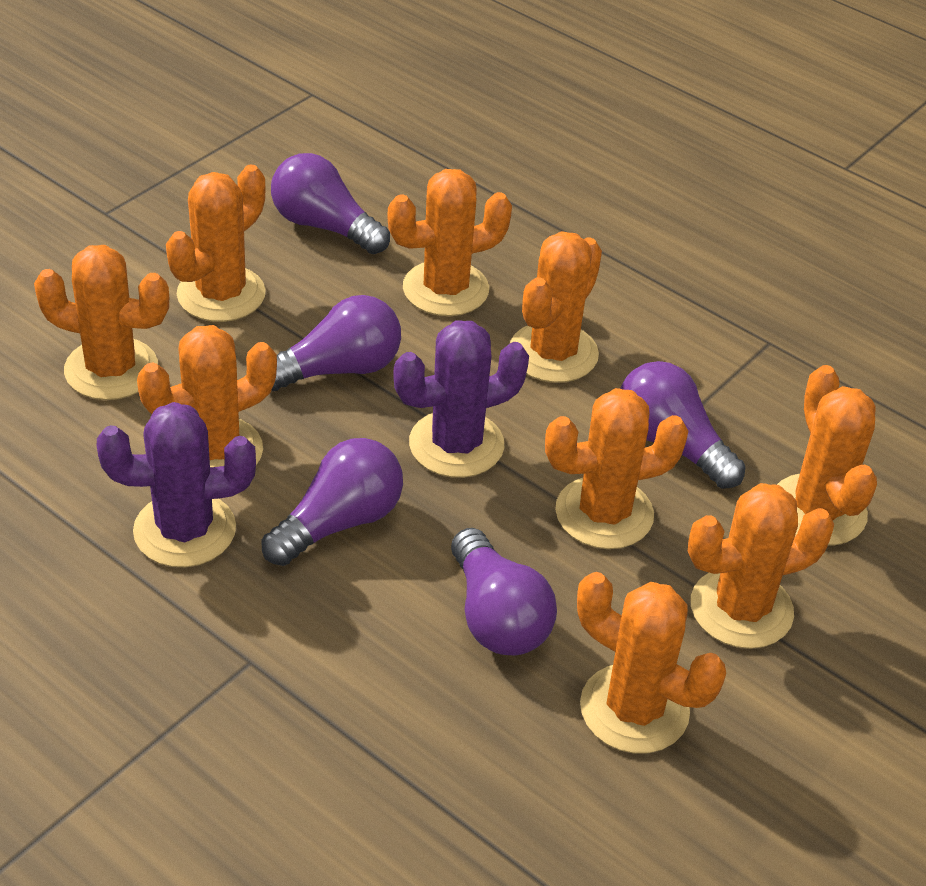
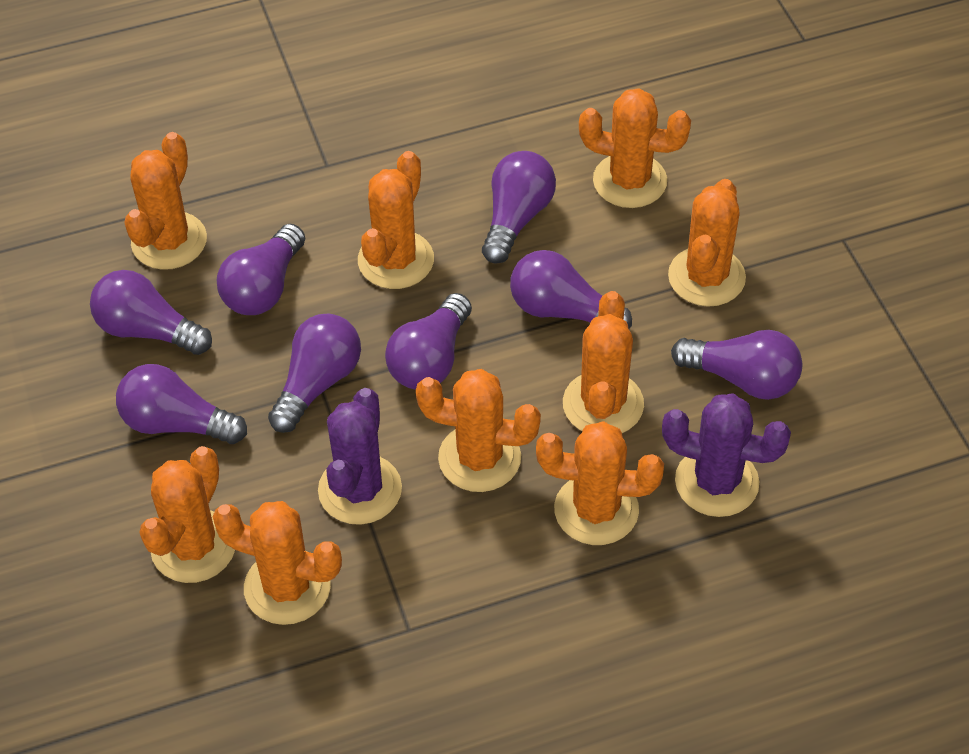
purple light bulb: [262,438,403,566] [271,153,390,254] [271,295,401,391] [451,528,557,655] [620,361,746,489] = 5 -> [90,270,212,355] [116,364,247,444] [217,224,305,315] [268,313,361,433] [385,293,472,389] [482,151,556,264] [510,250,632,328] [671,330,802,400] = 8

